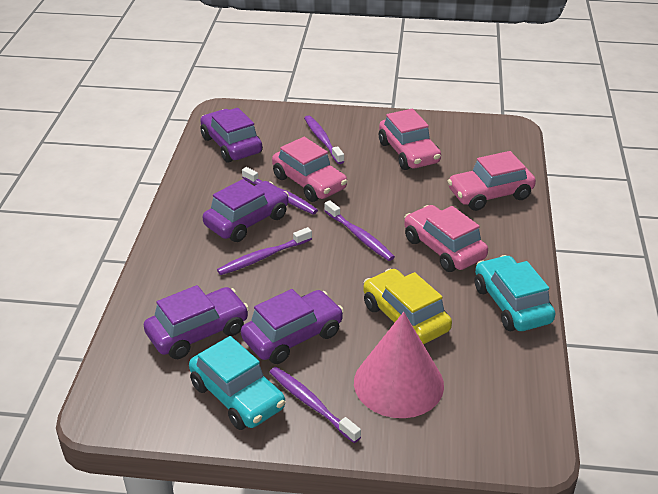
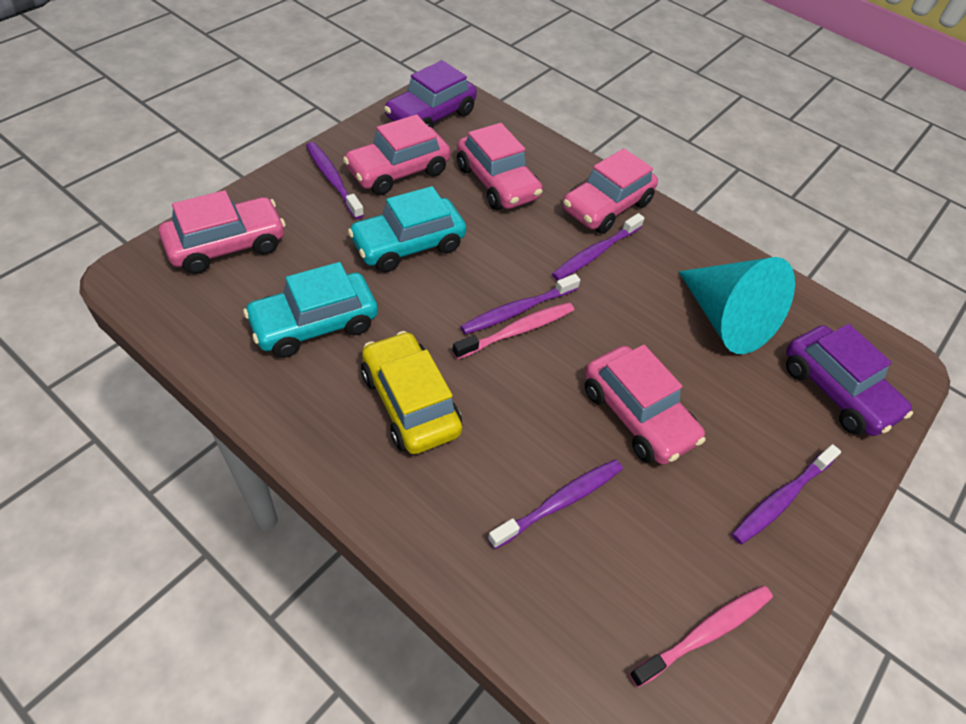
pink car: [272,137,347,202] [379,108,441,170] [404,205,488,272] [447,151,536,211] = 4 -> [159,190,286,274] [343,114,451,195] [457,123,543,210] [563,148,658,234] [585,345,706,465] = 5
pink cone: [354,312,444,418] = 1 -> none = 0
pink toothbrush: none = 0 -> [452,302,574,360] [629,585,773,688] = 2
purple car: [144,285,249,359] [200,108,263,163] [203,179,289,242] [241,289,344,364] = 4 -> [384,60,477,128] [786,324,913,436] = 2
turquoise cone: none = 0 -> [679,257,795,354] = 1

